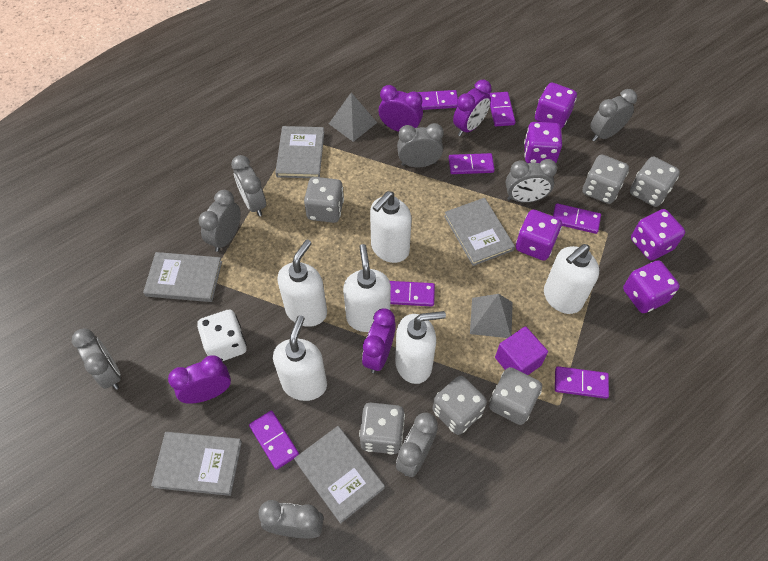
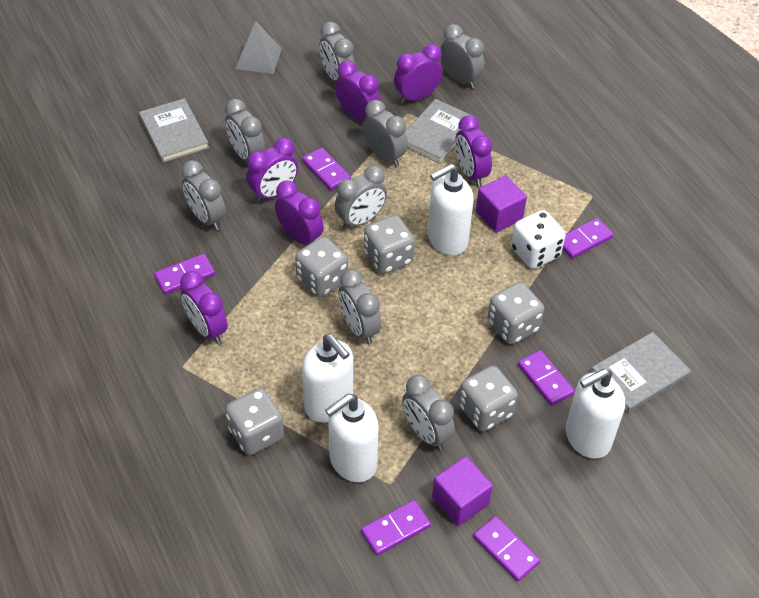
grey book: [143,252,222,302] [151,432,242,496] [275,126,324,178] [294,426,385,524] [444,198,515,266] = 5 -> [139,98,209,163] [405,99,476,164] [590,332,691,413] = 3
grey dice: [304,177,344,223] [359,402,405,454] [433,376,487,435] [489,367,542,425] [583,154,629,204] [630,156,680,207] = 6 -> [225,388,284,455] [295,236,348,298] [364,215,415,274] [459,366,518,431] [488,282,544,344] = 5
grey pyramid: [329,92,377,142] [470,294,513,338] = 2 -> [235,21,282,74] = 1
purple clock: [168,355,231,404] [362,309,396,373] [379,85,423,132] [453,80,492,136] = 4 -> [180,271,228,344] [246,138,298,202] [275,181,324,244] [335,61,381,121] [394,44,443,104] [455,115,493,187] = 6
purple cube: [495,326,548,375] = 1 -> [432,456,493,526] [476,175,527,233] = 2
purple dice: [516,210,562,261] [524,122,562,163] [535,83,577,129] [623,260,680,313] [631,209,685,261] = 5 -> none = 0
purple domino: [249,411,299,470] [390,281,435,306] [418,90,458,110] [449,153,495,174] [488,92,515,126] [553,203,601,234] [555,366,609,399] = 7 -> [154,254,215,295] [302,148,351,191] [361,500,431,556] [473,516,540,581] [518,350,575,406] [562,218,613,259] = 6
white soap dispenser: [273,315,327,401] [277,239,327,327] [343,244,391,332] [370,191,411,263] [395,311,446,384] [544,244,599,314] = 6 -> [302,334,353,422] [325,394,379,482] [428,164,474,255] [566,369,625,459] = 4

